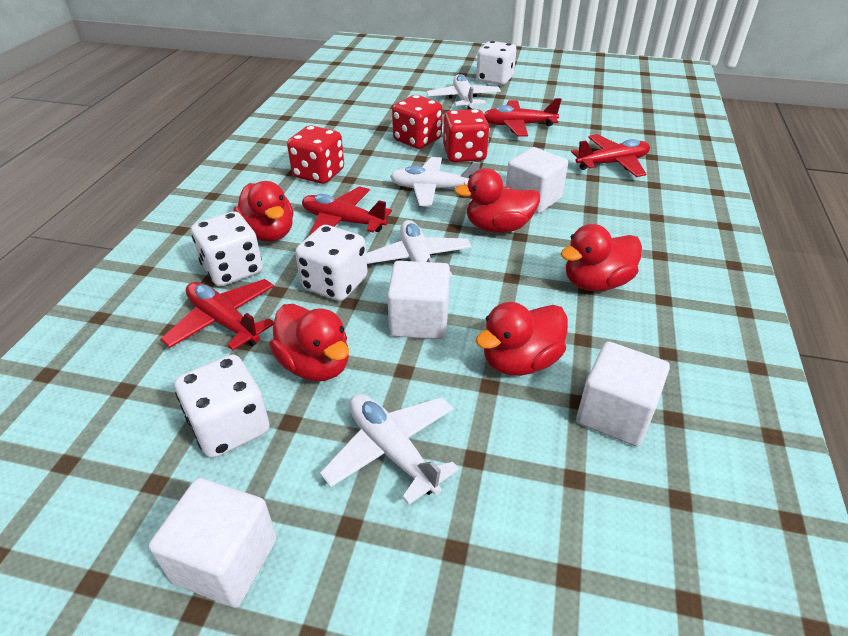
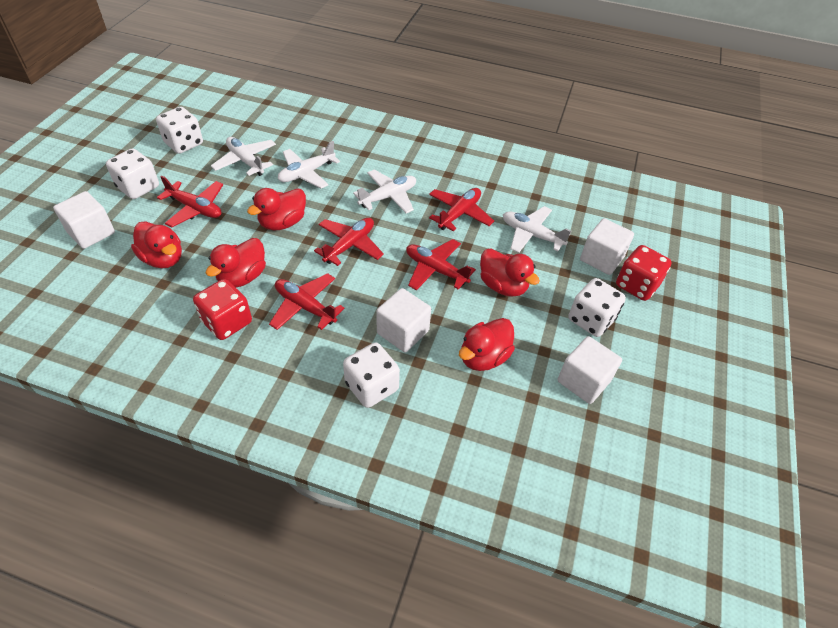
red dice: [287,125,344,184] [392,95,442,149] [443,109,489,162] = 3 -> [193,279,252,340] [616,245,672,301] = 2
red plane: [160,279,274,351] [302,186,392,237] [484,98,561,136] [571,134,650,177] = 4 -> [157,175,223,227] [269,273,345,330] [314,218,384,266] [406,239,476,290] [429,188,494,232] = 5

